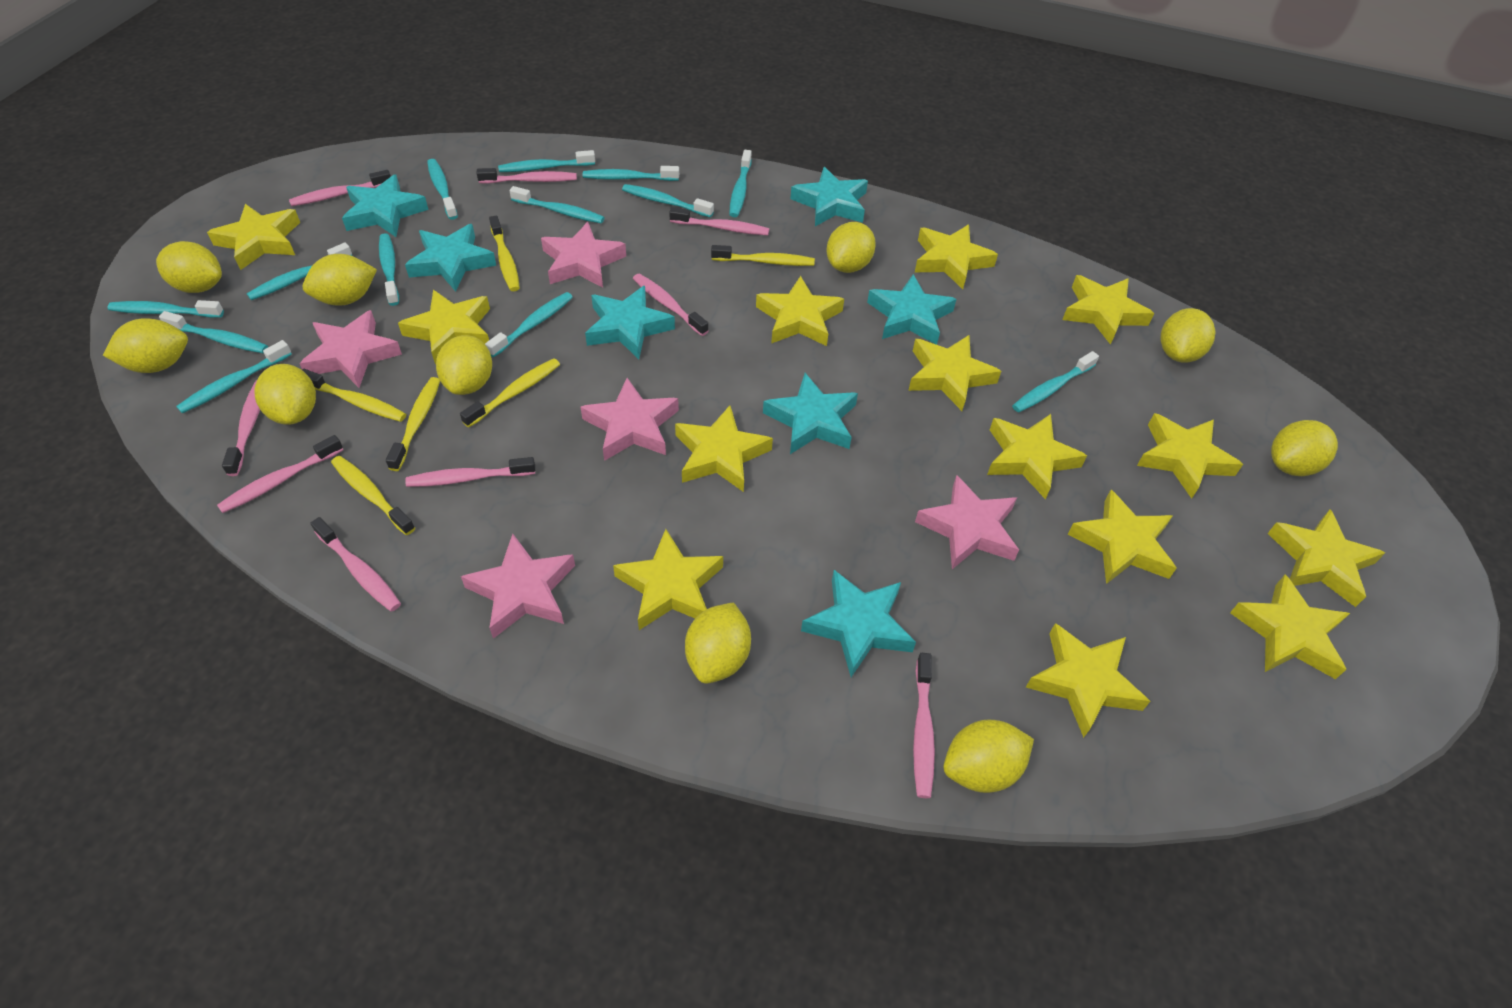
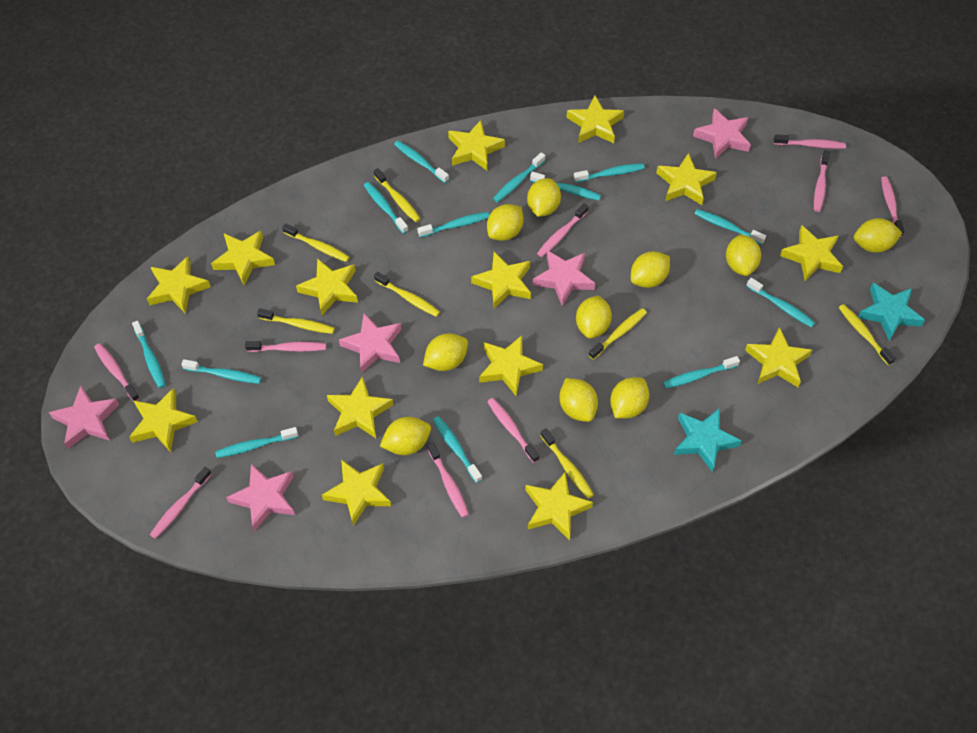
turquoise star: [342,174,429,237] [405,224,497,292] [585,286,675,359] [763,373,858,454] [790,167,868,226] [801,570,916,677] [867,274,956,345] = 7 -> [674,408,742,472] [858,283,925,341] = 2
yellow toothbrush: [303,369,406,422] [331,456,415,535] [386,377,440,471] [460,358,560,428] [489,215,520,291] [711,245,815,266] = 6 -> [257,309,335,334] [282,224,350,262] [374,168,420,222] [374,272,440,317] [540,428,594,499] [589,309,647,360] [839,304,896,366] = 7

